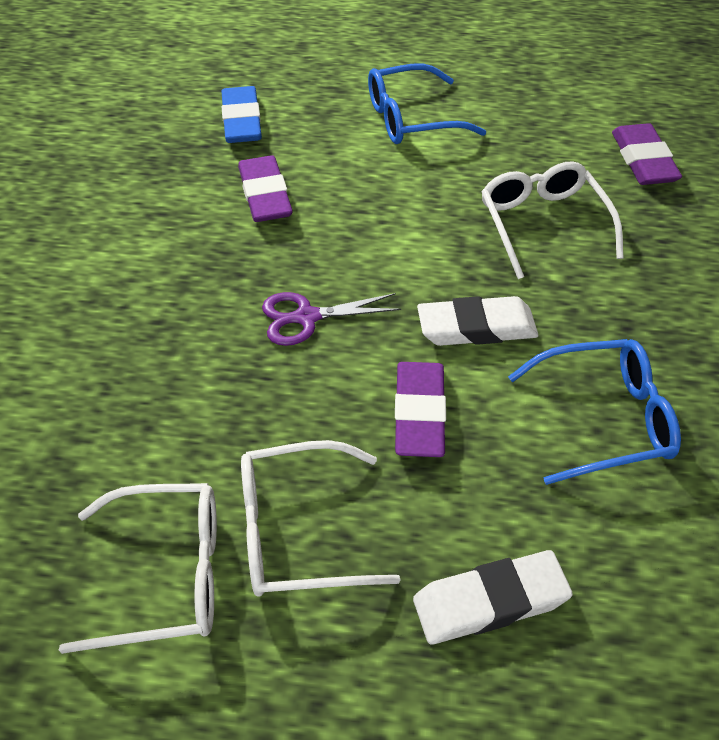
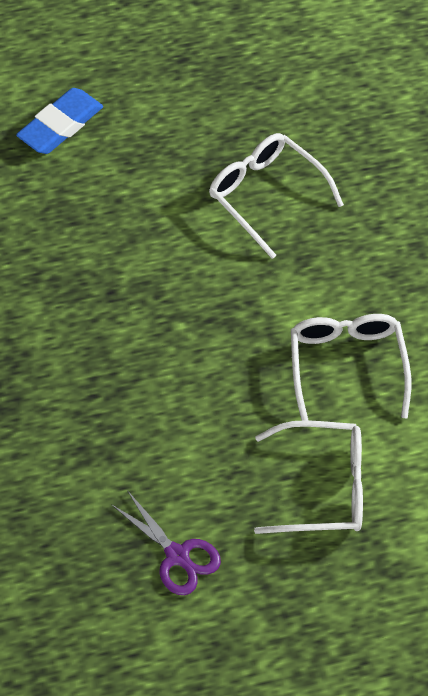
blue glasses: [368,63,486,144] [508,339,681,485] = 2 -> none = 0
purple eraser: [238,155,293,222] [395,362,446,457] [612,123,682,185] = 3 -> none = 0
white eraser: [413,550,573,645] [417,296,538,346] = 2 -> none = 0

